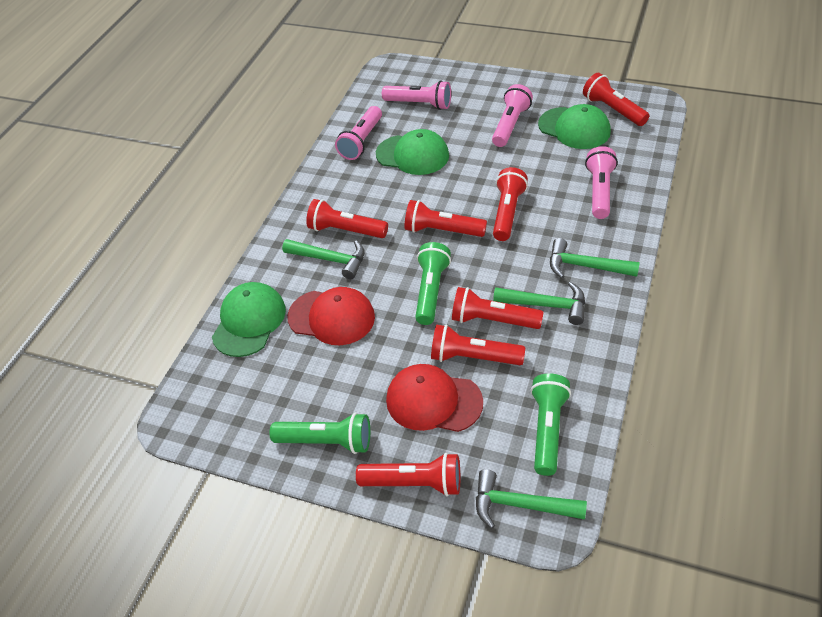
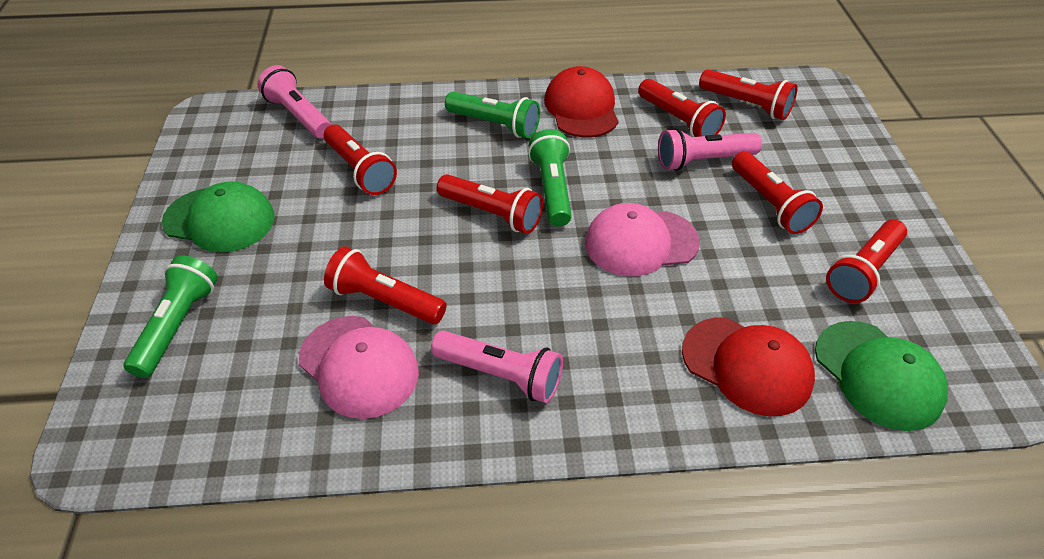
green cap: [212,282,286,357] [376,129,449,175] [538,104,611,149] = 3 -> [162,181,275,252] [815,321,948,431] = 2
green hammer: [282,239,365,279] [476,469,587,529] [493,282,585,325] [550,238,640,278] = 4 -> none = 0
pink cap: none = 0 -> [299,316,419,419] [585,203,700,276] = 2
pink flashlight: [335,106,382,160] [382,81,451,110] [492,84,533,147] [585,146,618,219] = 4 -> [257,65,331,139] [431,330,563,403] [658,128,762,171] = 3

